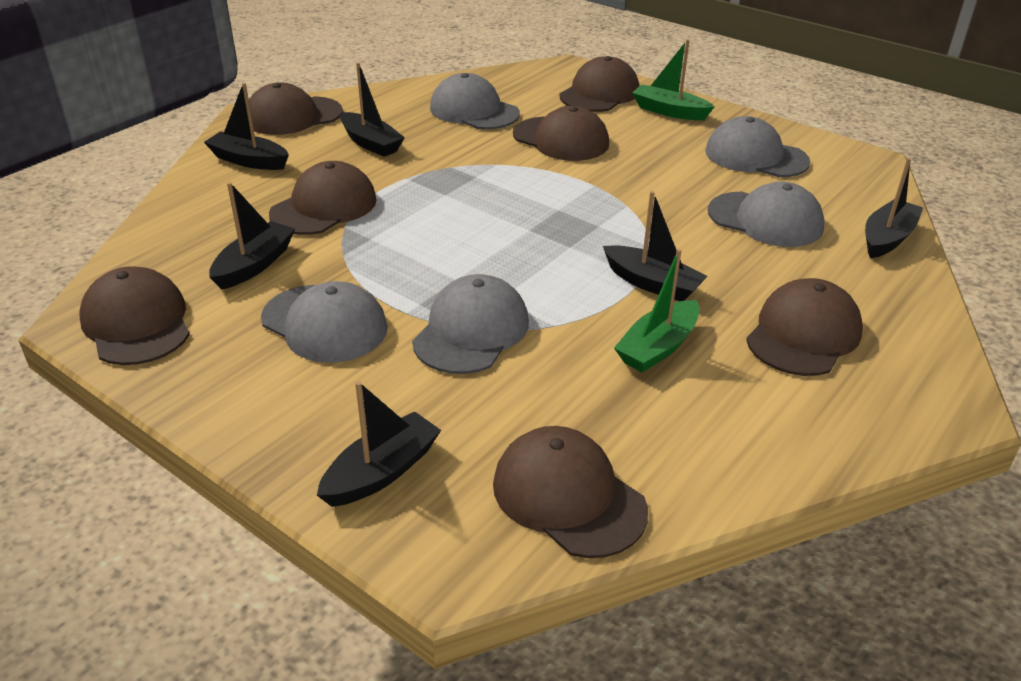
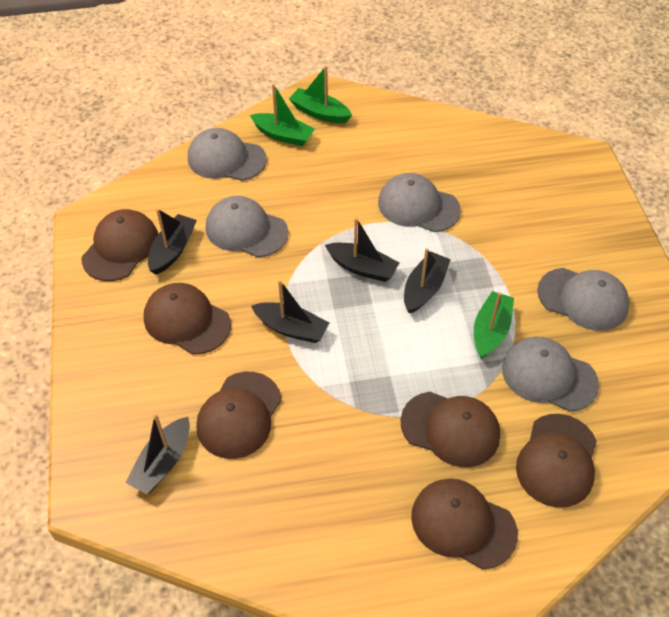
black boat: [204,83,289,170] [209,182,295,290] [317,381,441,507] [340,62,405,157] [603,191,708,301] [865,158,923,258] = 6 -> [125,414,190,494] [148,209,197,275] [251,280,329,343] [325,218,400,282] [404,248,451,314] = 5
brown cap: [80,266,190,365] [249,83,343,135] [269,161,377,235] [493,426,648,558] [513,106,609,161] [559,56,640,112] [746,278,863,376] = 7 -> [81,209,158,281] [144,283,231,354] [196,372,282,459] [400,392,500,467] [411,478,518,570] [516,414,597,508] = 6
green boat: [614,249,699,373] [632,39,714,120] = 2 -> [250,84,315,146] [289,66,352,123] [474,291,514,359] = 3

